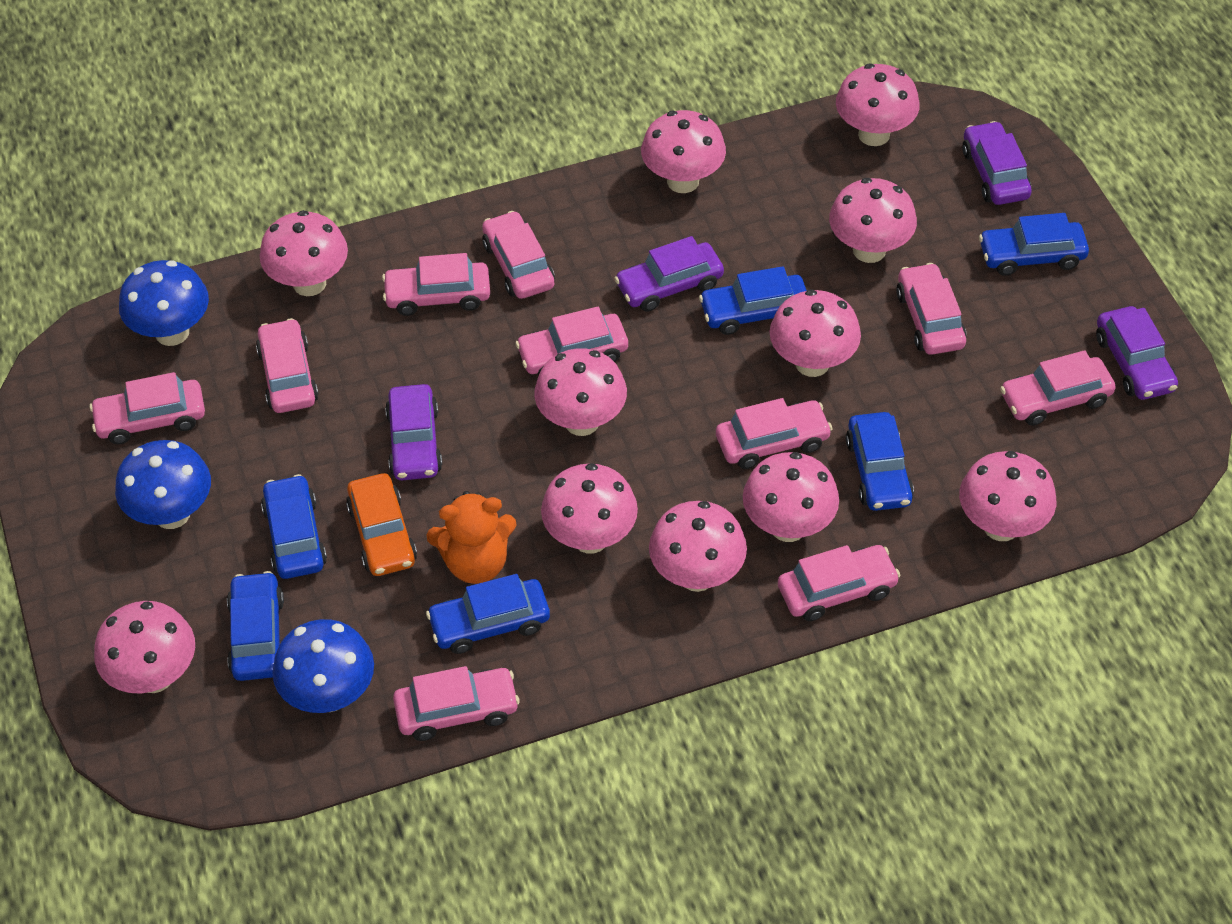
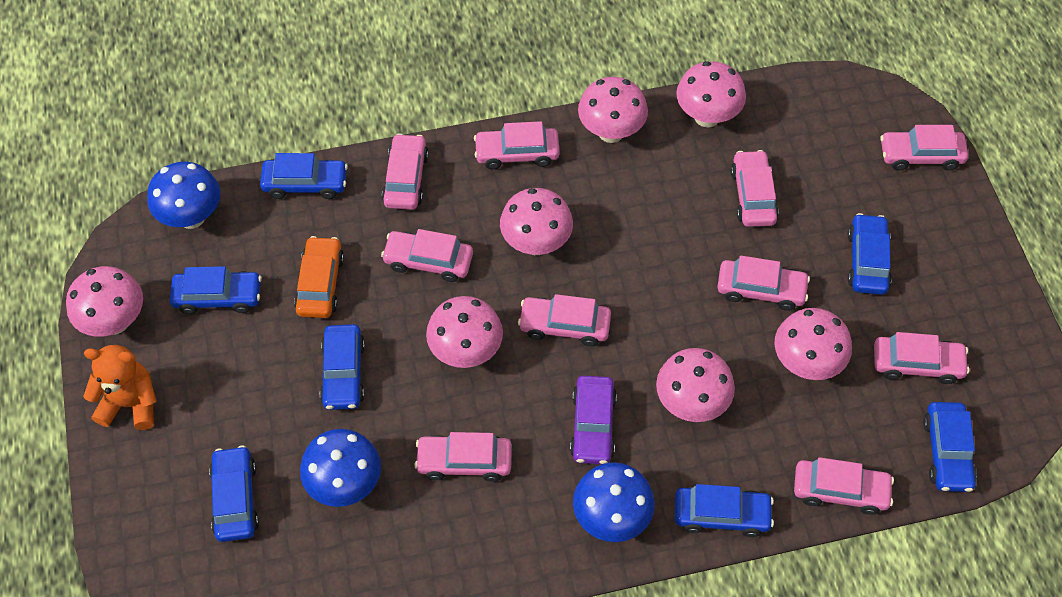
blue car: [227,571,284,681] [261,474,327,579] [426,574,550,654] [699,266,807,335] [846,412,914,511] [979,213,1089,276] = 6 -> [170,266,262,314] [209,445,259,542] [260,153,348,199] [320,324,365,410] [675,484,774,537] [848,213,892,295] [923,402,977,492] = 7
pink mushroom: [94,601,195,694] [260,210,348,296] [534,348,627,436] [541,463,638,554] [641,110,726,193] [649,501,747,592] [743,452,839,542] [770,289,861,377] [829,178,917,263] [836,64,920,146] [959,451,1056,541] = 11 -> [66,266,143,337] [426,296,503,368] [500,188,573,255] [578,77,648,143] [656,348,735,422] [676,61,746,128] [774,308,852,380] = 7
purple car: [385,384,442,480] [614,236,724,312] [962,121,1032,205] [1096,306,1178,400] = 4 -> [570,376,617,464] = 1

